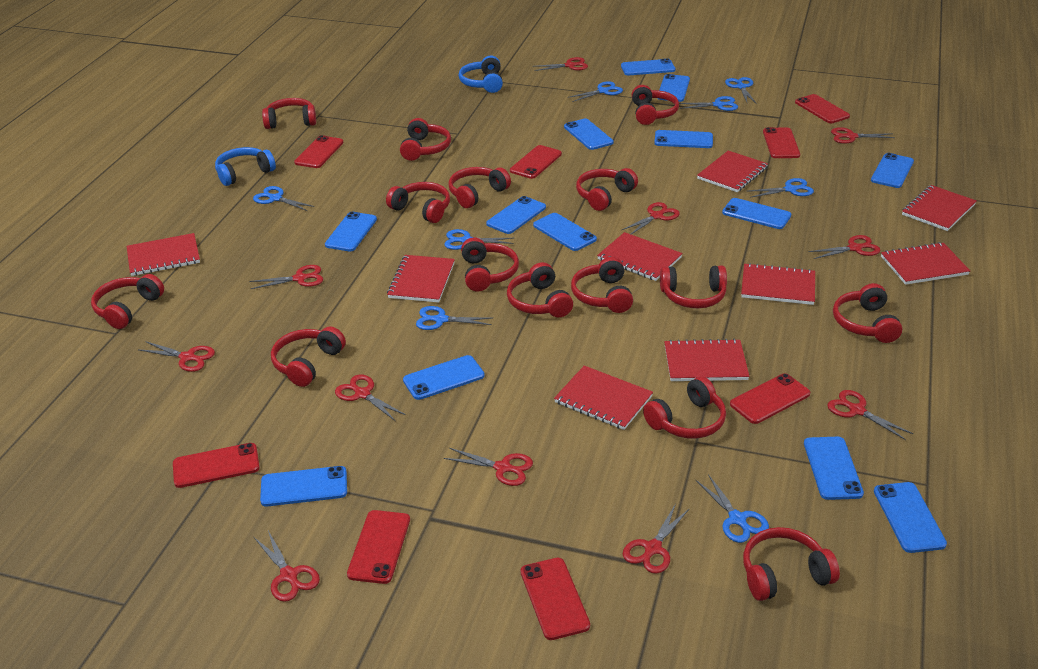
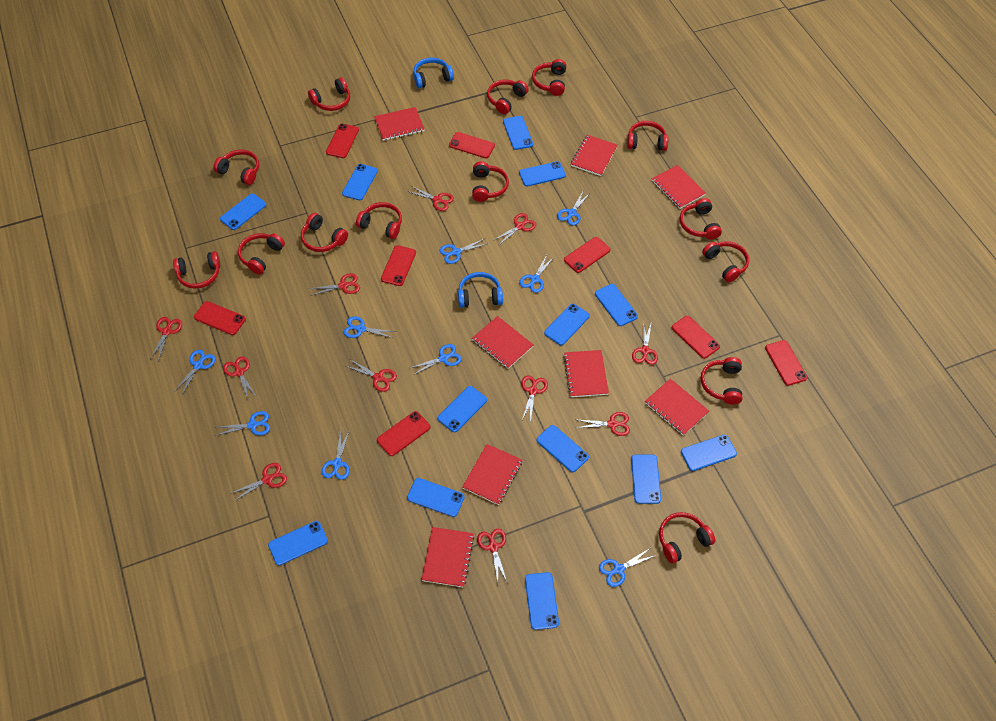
blue scissors: [253,186,314,211] [416,306,492,330] [444,229,514,250] [568,81,623,102] [679,96,738,111] [696,474,769,543] [725,77,757,104] [748,178,814,198] = 8 -> [174,350,215,394] [214,411,270,436] [321,430,350,480] [344,316,396,338] [410,344,462,375] [440,239,487,264] [519,255,554,293] [557,190,591,226] [599,548,654,587] = 9
red headphones: [91,274,164,329] [262,98,316,129] [271,326,346,387] [386,182,450,223] [400,118,451,161] [448,167,511,208] [461,238,519,291] [507,262,573,318] [571,257,633,313] [576,168,638,211] [632,85,679,125] [643,376,726,439] [660,265,727,308] [743,527,840,601] [833,283,902,343] = 15 -> [173,251,220,289] [213,150,259,185] [238,233,285,275] [301,213,348,252] [308,77,350,111] [356,202,402,239] [472,161,509,202] [487,80,529,114] [532,59,566,96] [627,121,668,151] [659,512,715,564] [680,198,722,240] [700,357,743,405] [702,241,749,283] = 14
red notebook: [127,233,200,276] [387,255,455,302] [554,366,653,430] [597,232,683,281] [664,339,749,381] [697,151,768,192] [741,263,815,305] [881,242,970,285] [902,185,976,231] = 9 -> [374,107,424,141] [421,527,474,587] [462,444,522,505] [472,316,534,369] [563,350,609,397] [571,135,618,176] [645,379,709,436] [652,165,706,209] = 8

